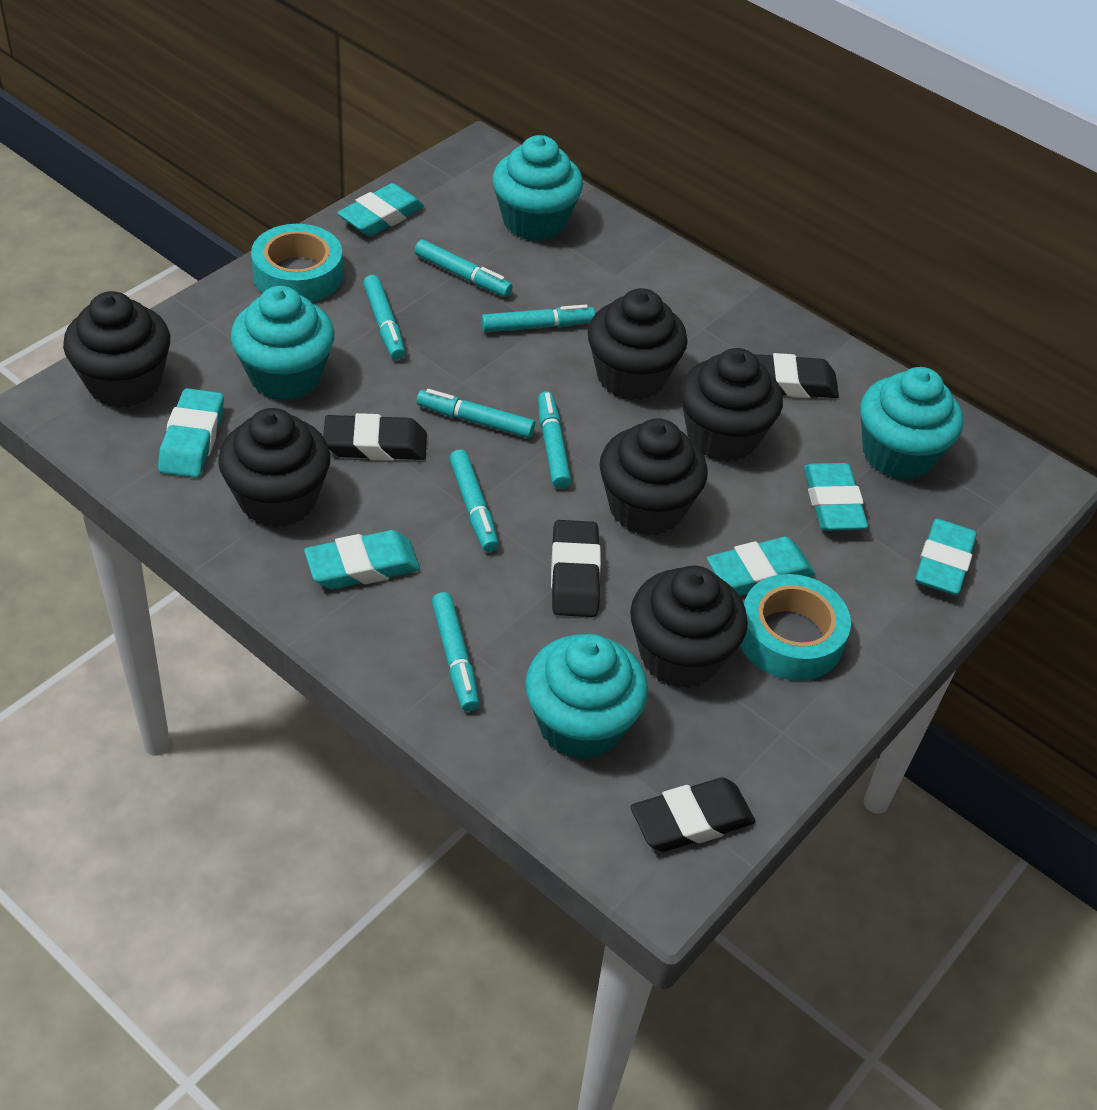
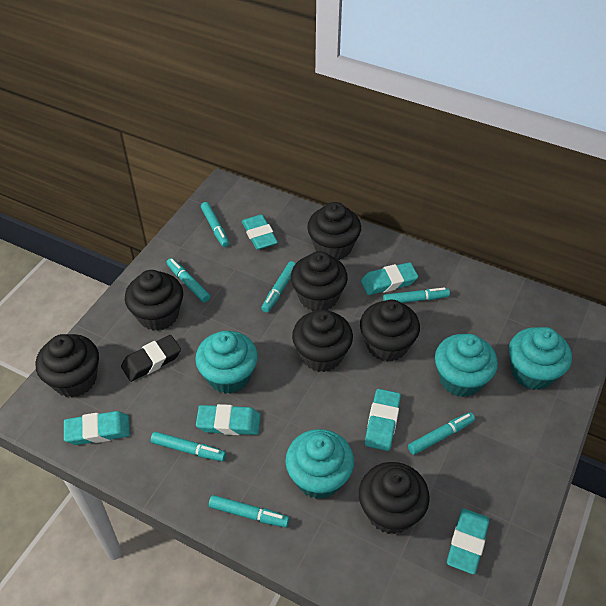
black cupcake: [63,291,170,408] [218,408,331,528] [588,288,688,400] [600,418,708,536] [630,566,748,688] [680,348,783,462] = 6 -> [36,334,99,397] [125,270,183,331] [291,251,348,311] [292,310,353,372] [307,202,361,260] [359,462,430,534] [360,300,420,362] = 7
black eraser: [323,413,427,461] [551,520,601,617] [630,778,755,852] [754,353,839,398] = 4 -> [121,335,181,382] = 1
turquoise tape: [251,224,343,302] [740,574,851,681] = 2 -> none = 0

